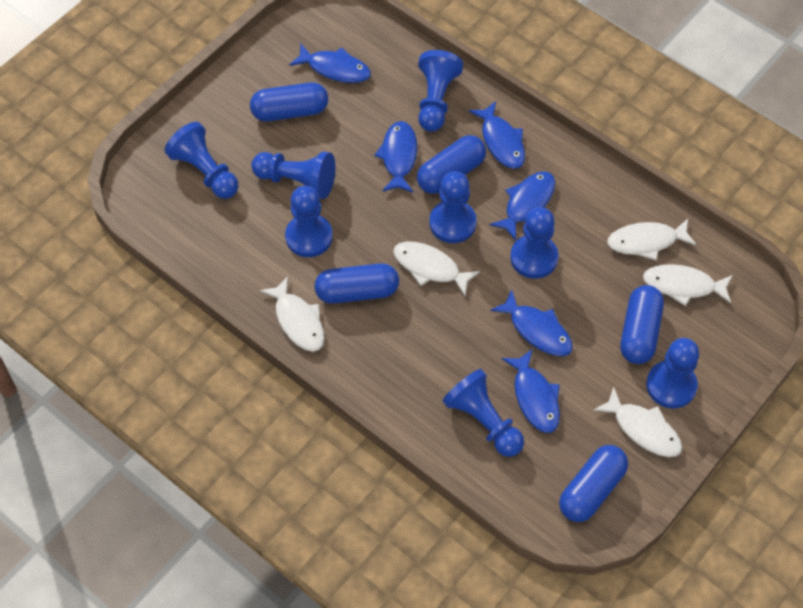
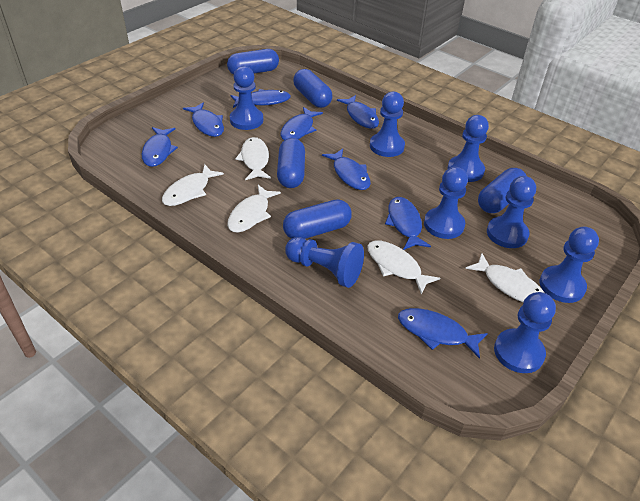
blue fish: [289,44,371,83] [374,121,417,193] [469,101,525,169] [489,171,555,241] [490,289,573,356] [502,349,560,433] = 6 -> [142,127,178,167] [183,102,224,137] [230,89,291,108] [281,107,323,140] [322,149,371,190] [337,95,379,129] [385,197,431,250] [398,308,488,359] = 8

